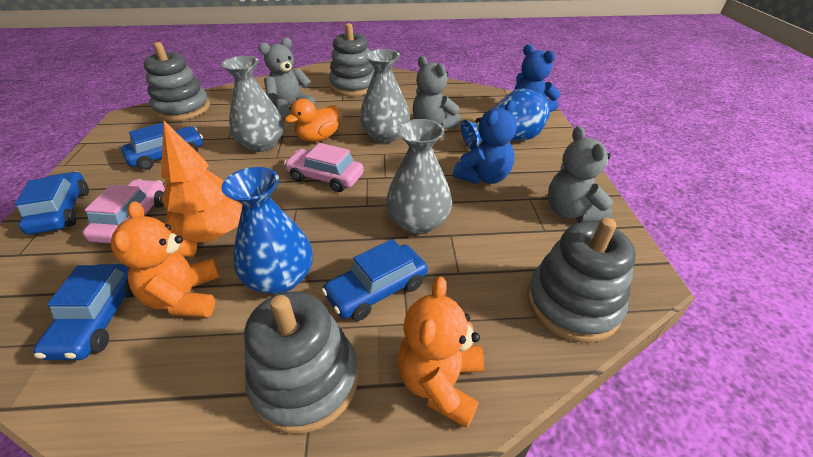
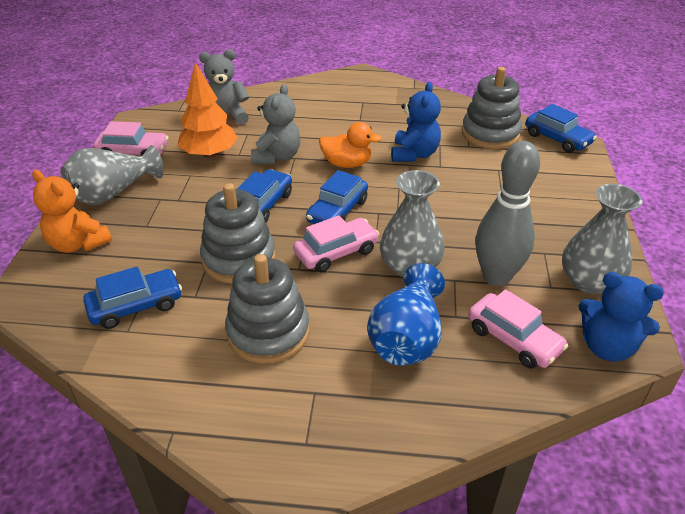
blue vase: [221,167,312,294] [461,88,550,150] = 2 -> [367,263,445,366] = 1
grey bowling pin: none = 0 -> [475,141,540,286] = 1
grey stacking toy: [144,42,210,121] [244,291,358,434] [329,23,375,96] [527,218,636,343] = 4 -> [200,183,276,283] [225,254,309,364] [462,67,522,149] = 3
grey teddy bear: [259,38,315,117] [413,56,462,130] [548,126,613,223] = 3 -> [199,49,249,125] [251,84,301,164] = 2
orange teddy bear: [111,201,220,318] [398,277,484,428] = 2 -> [32,170,112,253] = 1
pink car: [82,179,165,244] [284,143,364,192] = 2 -> [94,121,168,156] [293,215,379,272] [468,289,568,369] = 3

